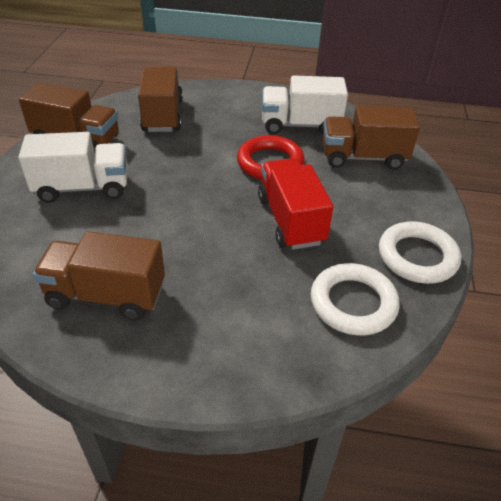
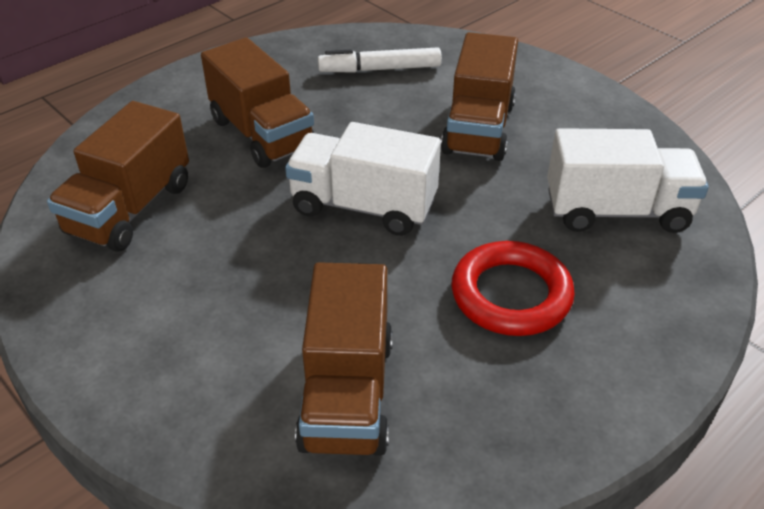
red truck: [258,158,333,250] = 1 -> none = 0
white marker: none = 0 -> [318,47,442,73] = 1
white ring: [311,263,400,336] [379,221,461,284] = 2 -> none = 0

